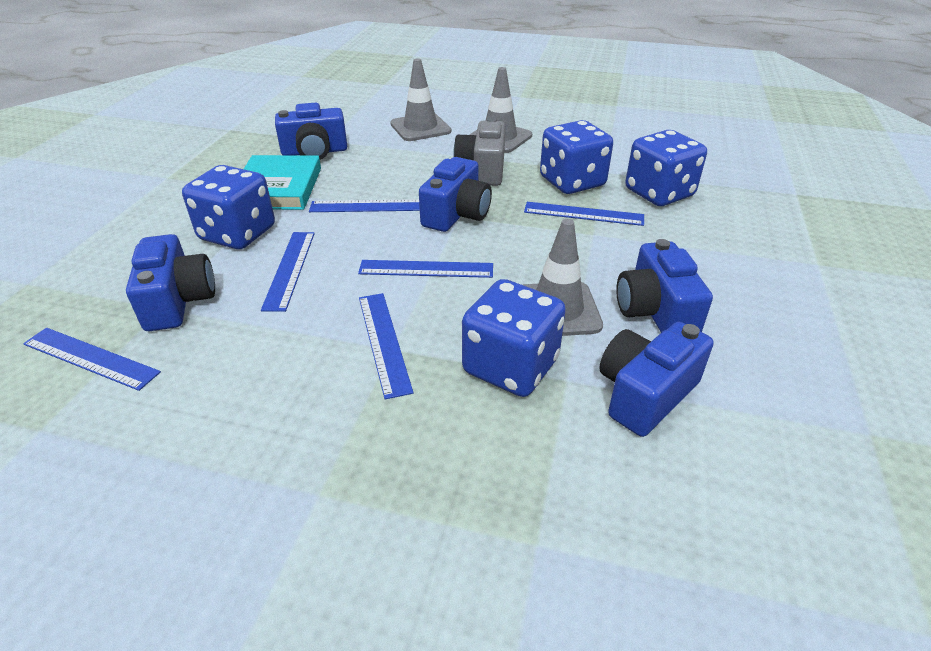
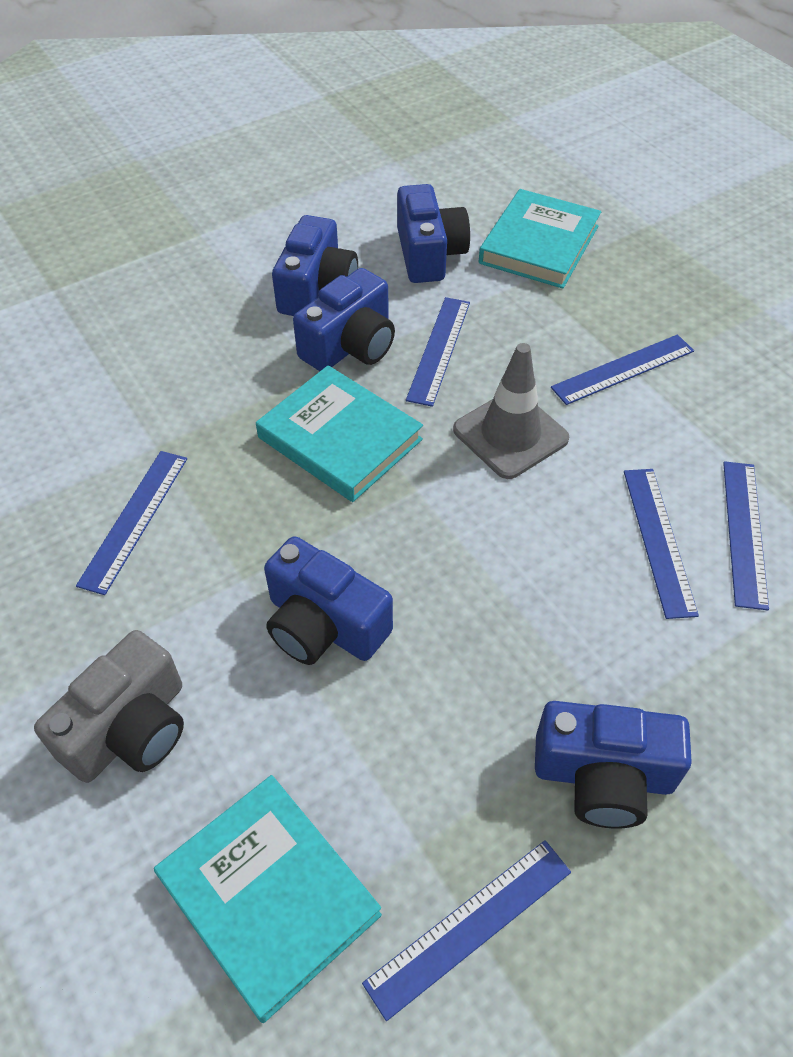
blue dice: [182,165,275,249] [462,279,566,397] [540,120,613,194] [625,130,707,206] = 4 -> none = 0
grey traffic cone: [390,59,451,141] [469,67,532,153] [523,219,603,336] = 3 -> [453,343,569,479] = 1
turquoise book: [244,155,321,210] = 1 -> [154,775,382,1023] [256,365,423,502] [479,189,601,289] = 3

